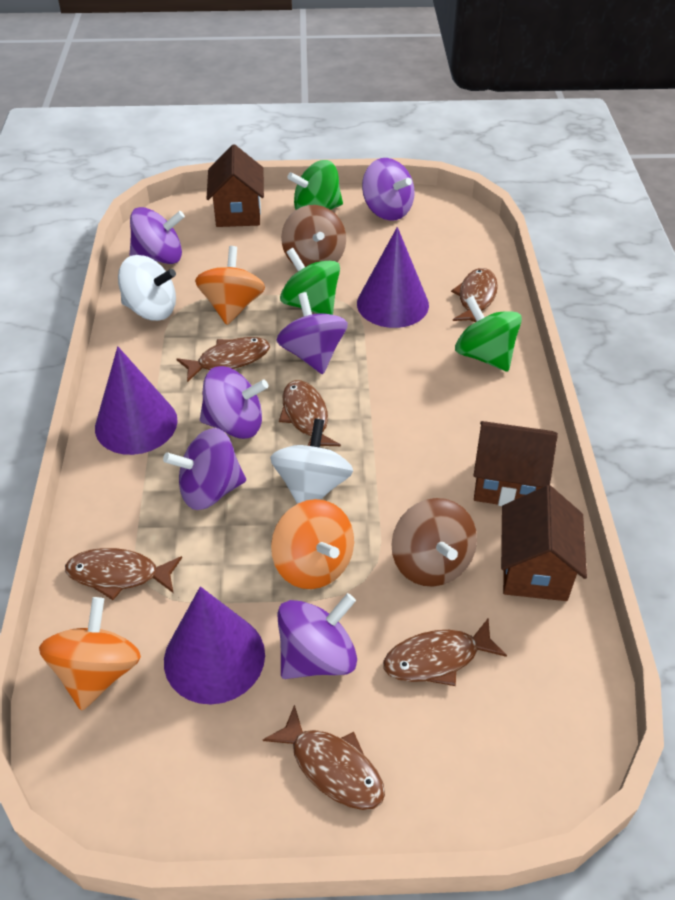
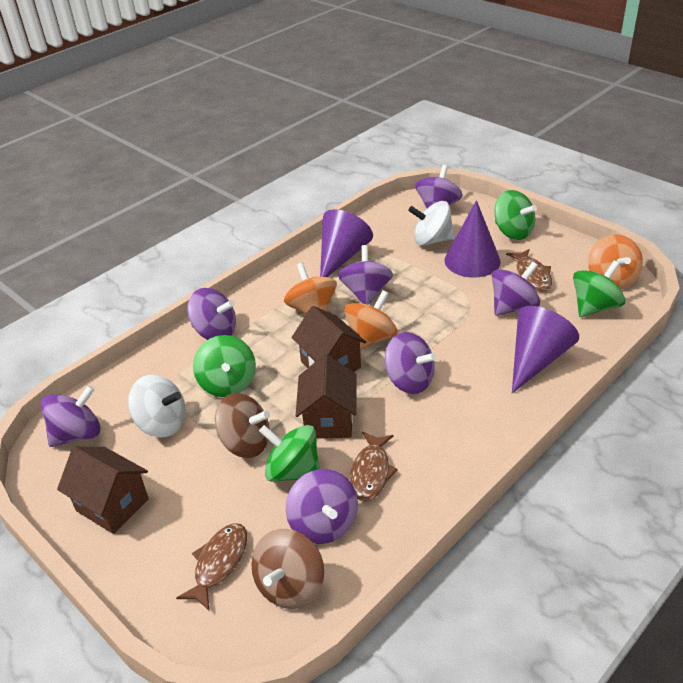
brown fish: [65,548,182,600] [176,337,270,382] [263,704,385,810] [279,380,341,446] [383,618,507,686] [451,268,498,322] = 6 -> [176,523,247,610] [350,432,398,501] [506,249,552,290] = 3
green spinning top: [280,248,340,315] [287,160,343,210] [455,296,522,372] = 3 -> [193,335,256,397] [259,425,320,482] [494,190,537,240] [573,261,625,317] = 4
purple spinning top: [129,207,185,264] [163,428,246,510] [200,366,269,439] [277,292,348,374] [278,593,357,679] [362,158,415,221] = 6 -> [41,385,101,447] [187,288,236,340] [286,469,358,544] [338,245,393,305] [385,332,437,394] [415,165,462,208] [492,261,540,316] = 7

